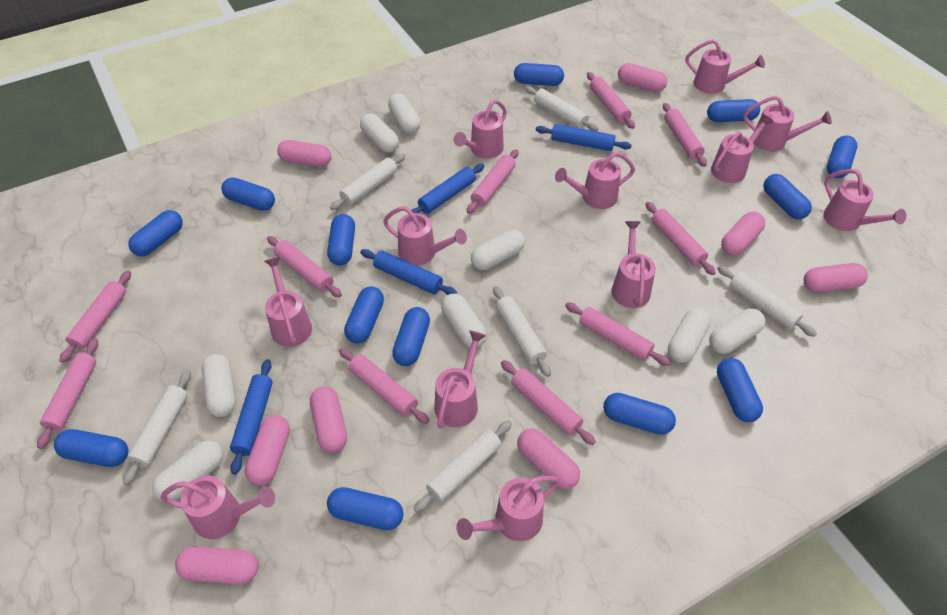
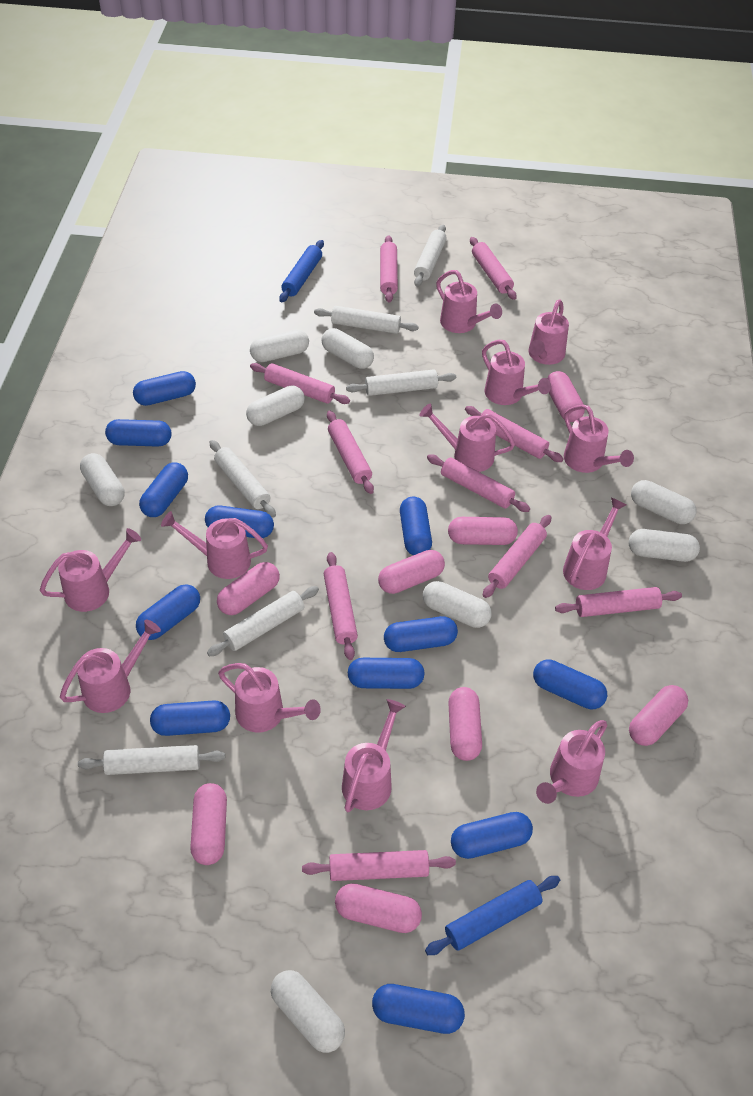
blue capsule: [54,429,128,467] [128,210,183,256] [221,177,275,211] [327,214,355,266] [327,487,404,530] [344,286,384,344] [392,307,430,366] [514,63,564,86] [603,393,676,435] [707,99,760,122] [717,358,763,422] [763,174,812,219] [827,135,857,178] = 13 -> [105,419,172,447] [133,371,196,406] [136,584,200,640] [139,462,188,517] [150,700,230,736] [205,505,274,538] [348,658,425,689] [372,984,465,1034] [384,616,458,652] [400,496,432,555] [451,812,533,859] [533,659,607,710] = 12
blue rolling pin: [230,359,273,475] [360,249,457,295] [411,164,484,214] [536,124,632,151] = 4 -> [279,240,324,302] [425,876,560,955] = 2

